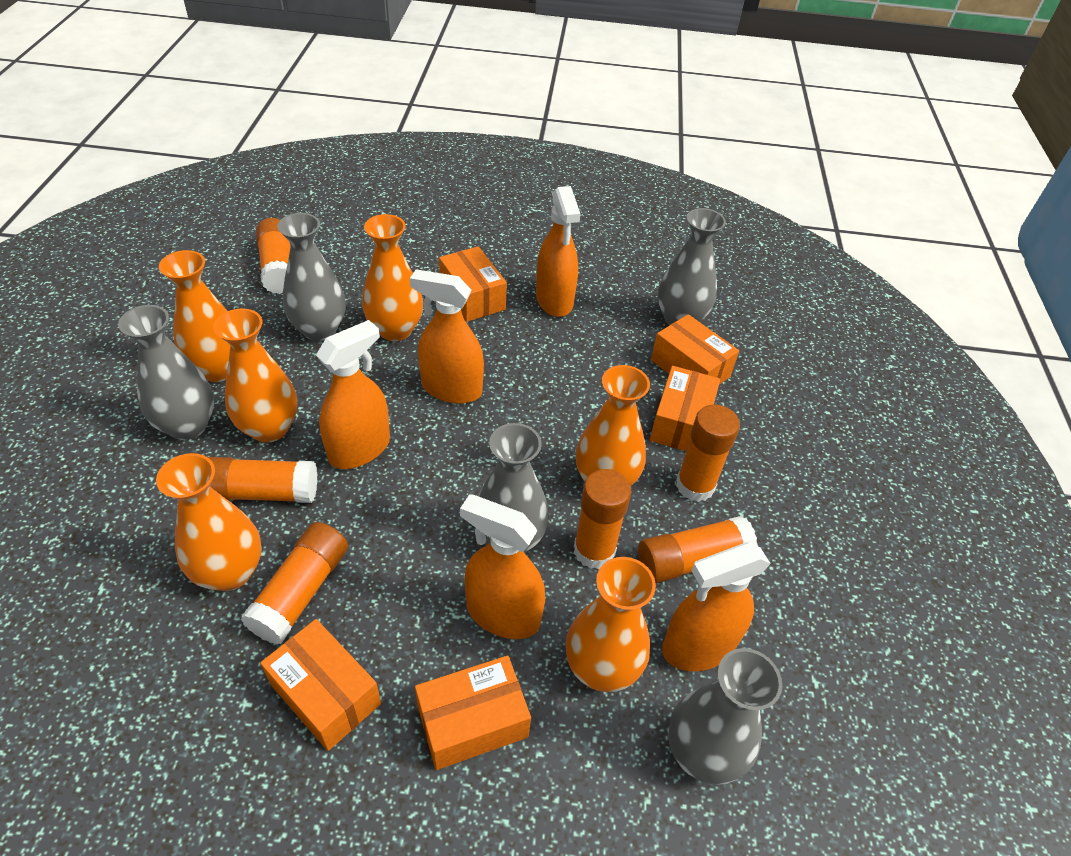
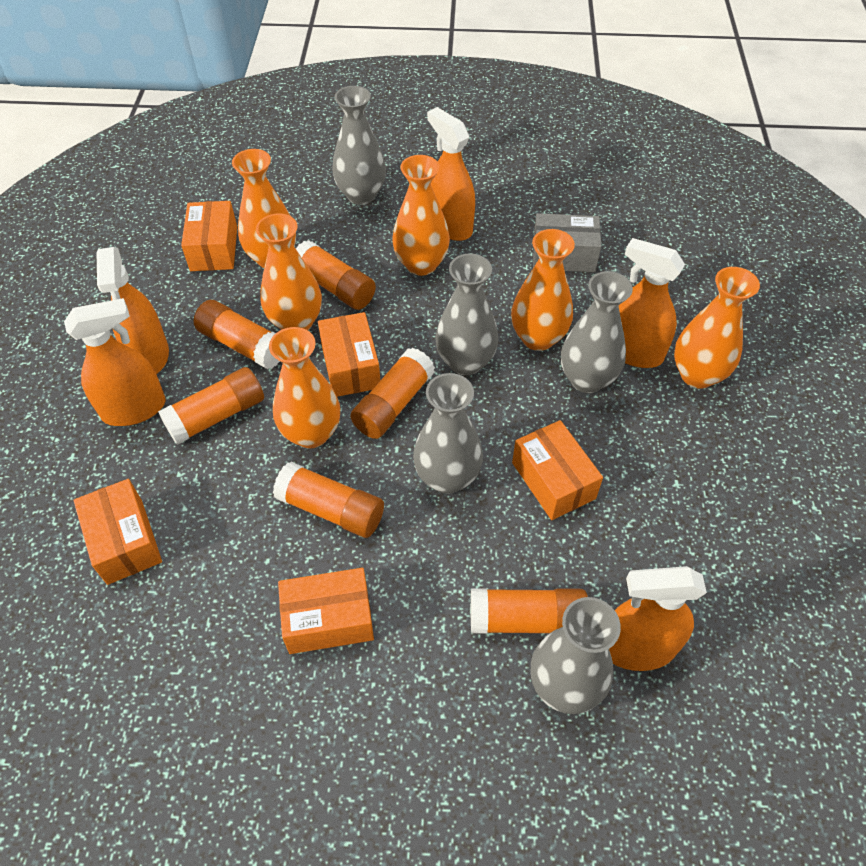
grey box: none = 0 -> [533,213,601,272] = 1

